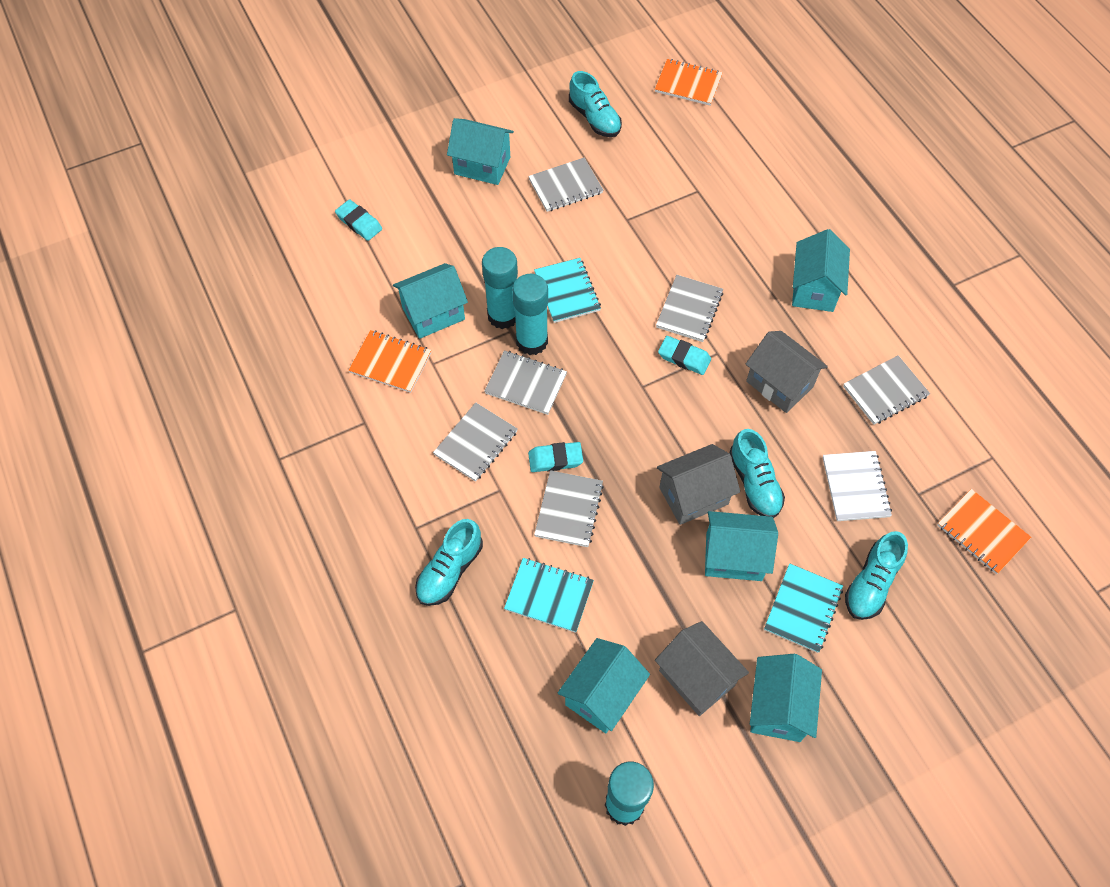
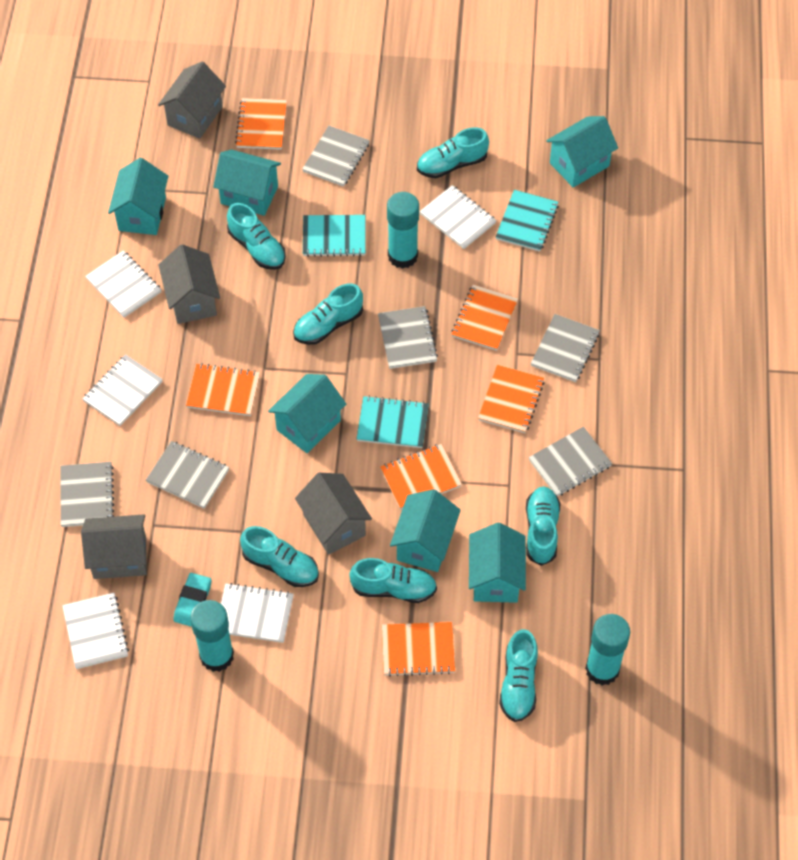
grey house: [655,621,749,716] [657,444,740,525] [746,331,828,413] = 3 -> [81,515,147,579] [158,62,226,139] [159,244,220,324] [295,473,372,555] = 4
orange notebook: [348,330,431,393] [655,59,723,106] [938,489,1031,574] = 3 -> [186,363,260,416] [235,98,287,150] [380,444,462,510] [382,622,455,676] [451,284,518,351] [478,365,545,433] = 6
turquoise eraser: [335,199,382,241] [528,442,583,472] [658,336,711,375] = 3 -> [173,573,211,627] = 1
turquoise shoe: [415,519,483,606] [569,71,622,137] [730,429,785,518] [845,531,908,620] = 4 -> [227,203,286,270] [240,526,319,587] [293,283,363,345] [349,558,437,603] [417,127,489,178] [499,629,538,722] [526,487,560,566] = 7
white notebook: [823,451,892,521] = 1 -> [62,593,129,669] [82,354,163,426] [85,251,161,318] [221,583,294,643] [420,185,497,249] = 5

